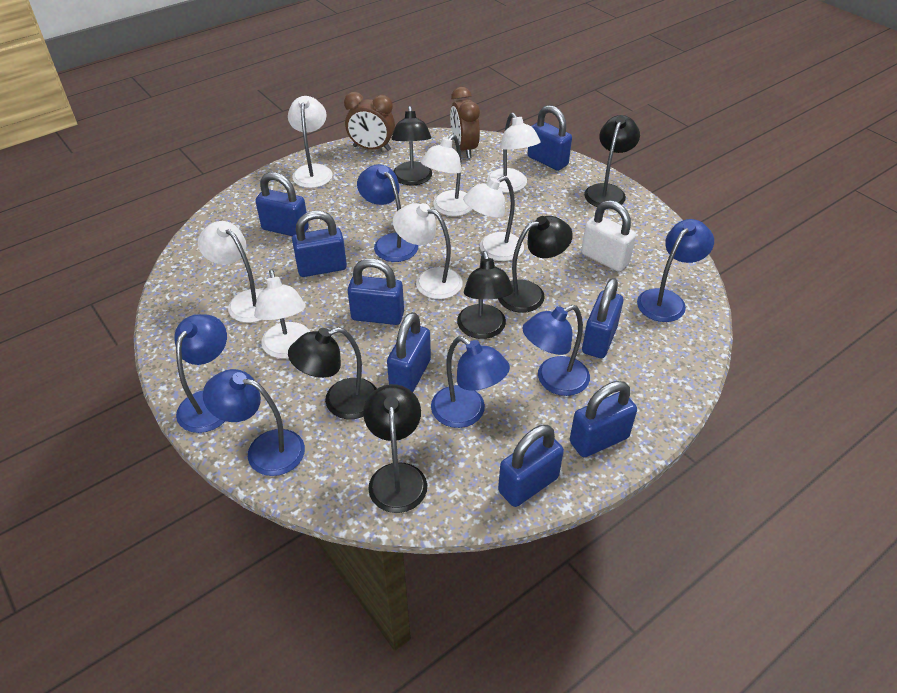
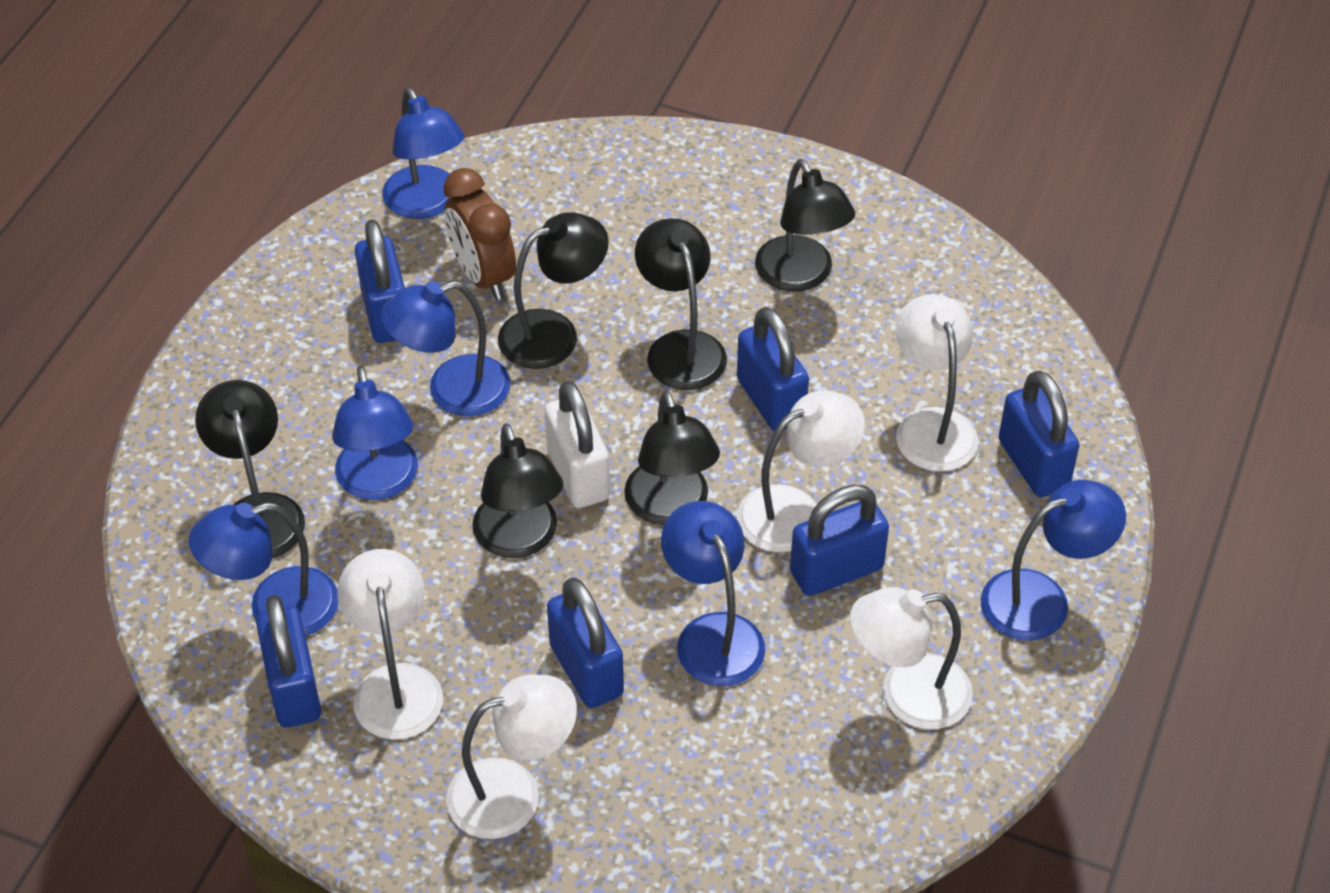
blue padlock: [255,172,309,236] [292,211,347,277] [348,258,404,325] [387,312,431,392] [498,425,564,507] [528,105,572,171] [570,381,637,457] [582,278,623,358] = 8 -> [256,595,321,728] [355,219,405,343] [547,578,624,708] [737,307,809,431] [790,484,889,596] [999,370,1079,497] = 6
brown clock: [344,92,395,151] [450,87,480,158] = 2 -> [443,168,516,300] = 1
white lamp: [198,221,263,323] [254,270,310,359] [288,96,333,188] [393,203,462,299] [421,134,472,216] [463,176,524,261] [487,113,541,193] = 7 -> [337,549,443,740] [446,675,577,839] [737,390,865,553] [850,587,973,730] [895,294,978,472] = 5

